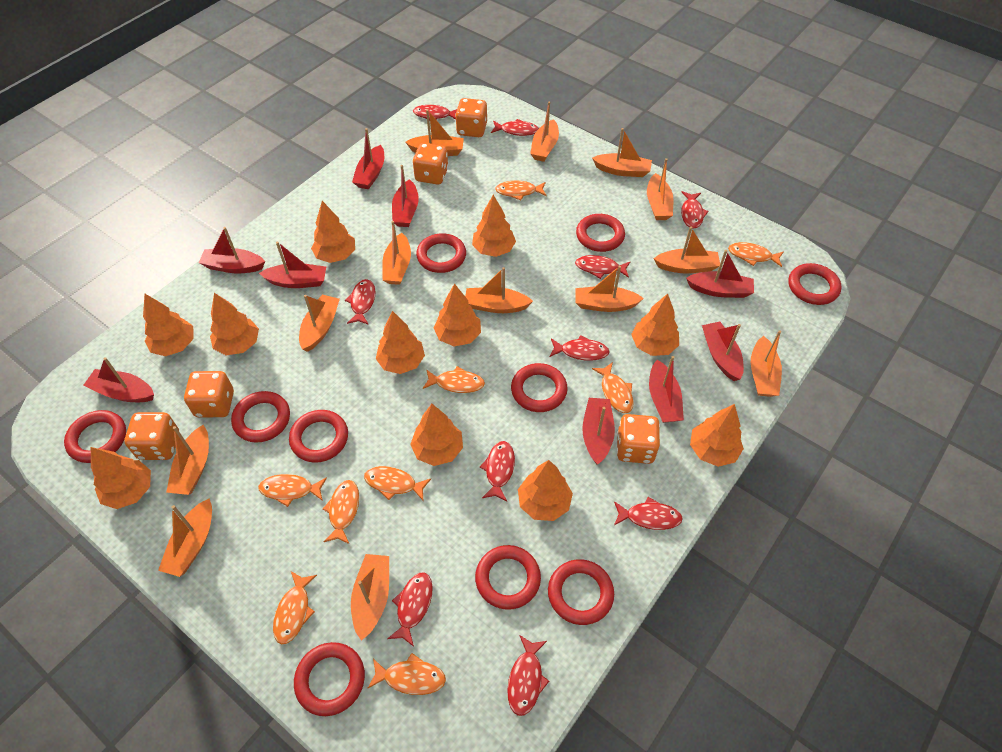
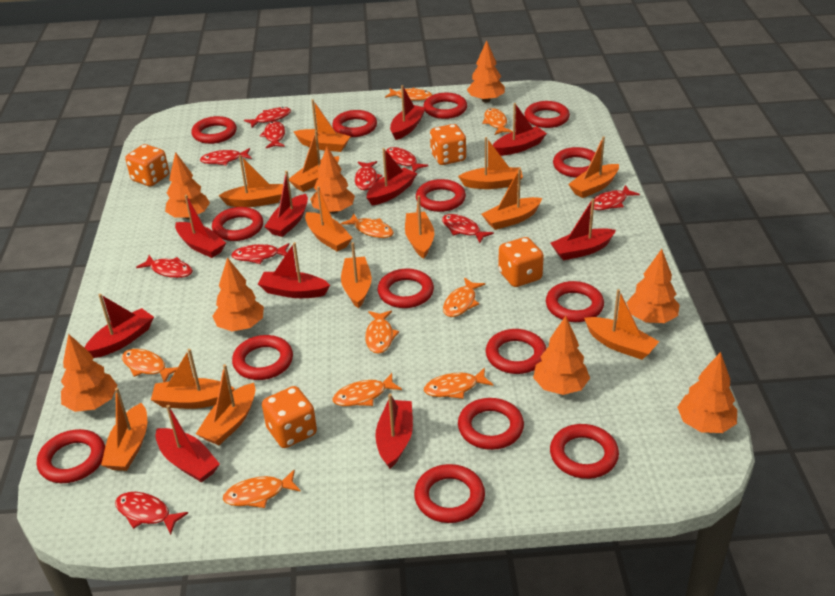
orange dice: [124,412,179,460] [184,371,234,417] [413,143,448,185] [455,98,487,137] [617,414,660,464] = 5 -> [125,144,169,186] [262,386,317,448] [430,124,466,165] [498,237,544,287] = 4
orange tree: [91,447,151,509] [143,294,194,356] [210,293,259,355] [311,201,355,263] [376,311,425,374] [410,404,463,466] [434,283,481,346] [472,195,516,257] [518,460,573,521] [631,294,679,356] [690,404,744,467] = 11 -> [61,334,117,412] [165,152,210,219] [213,257,264,331] [311,147,355,214] [467,40,505,102] [533,316,590,395] [627,249,680,323] [677,352,737,433] = 8
red boat: [83,357,154,402] [199,227,265,273] [259,241,326,288] [352,128,384,189] [392,165,419,227] [582,398,615,465] [649,356,684,423] [686,250,754,298] [702,321,744,381] = 9 -> [85,294,154,358] [155,405,220,483] [175,195,226,258] [258,242,330,298] [264,171,308,237] [367,148,417,205] [375,393,413,469] [390,85,426,140] [493,103,547,156] [550,198,616,261] = 10
red ring: [64,410,126,463] [231,391,290,443] [289,410,348,463] [294,642,365,716] [416,233,466,273] [475,545,541,610] [511,363,568,412] [548,559,614,625] [576,214,625,252] [788,263,842,305] = 10 -> [37,429,105,483] [191,116,237,144] [212,207,263,241] [232,335,293,380] [332,110,377,137] [378,269,434,308] [414,464,485,523] [416,179,466,212] [423,93,467,119] [458,398,524,450] [486,329,546,374] [524,101,570,128] [546,281,604,322] [550,424,619,479] [553,147,595,178] = 15

